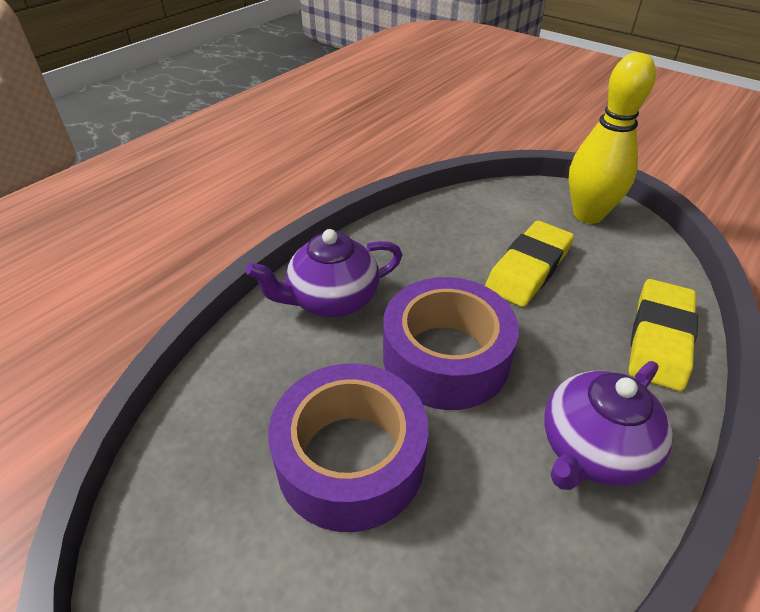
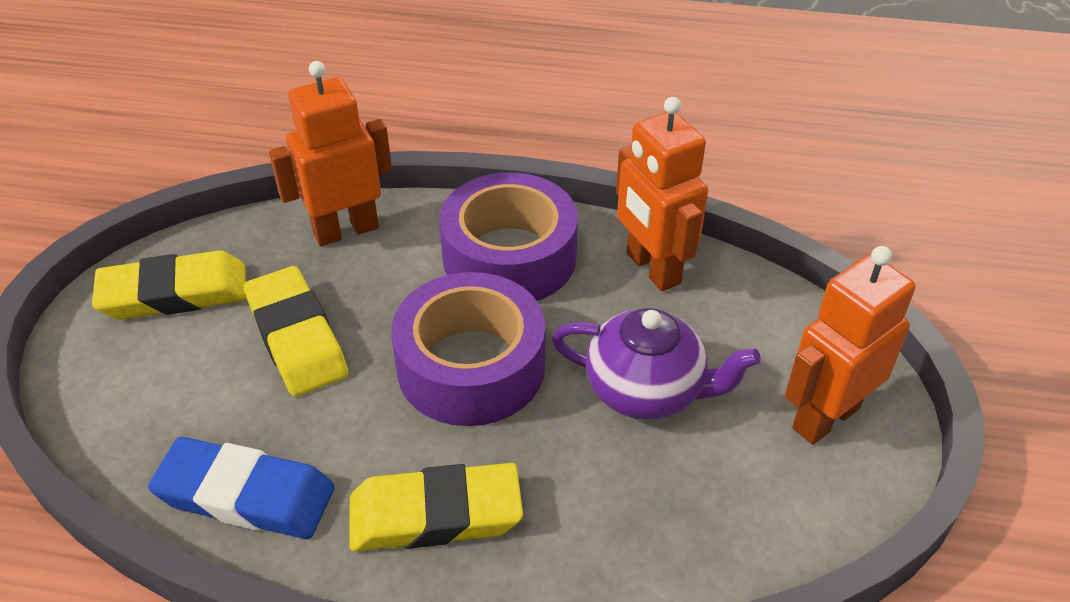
blue eraser: none = 0 -> [148,437,335,539] = 1
orange robot: none = 0 -> [269,61,392,247] [616,97,708,291] [785,246,916,445] = 3
purple teapot: [246,229,402,317] [544,361,673,490] = 2 -> [552,308,761,420] = 1
yellow bowling pin: [569,52,656,224] = 1 -> none = 0
yellow eraser: [485,221,574,307] [629,279,698,391] = 2 -> [92,250,246,320] [244,266,349,397] [349,463,523,551] = 3

